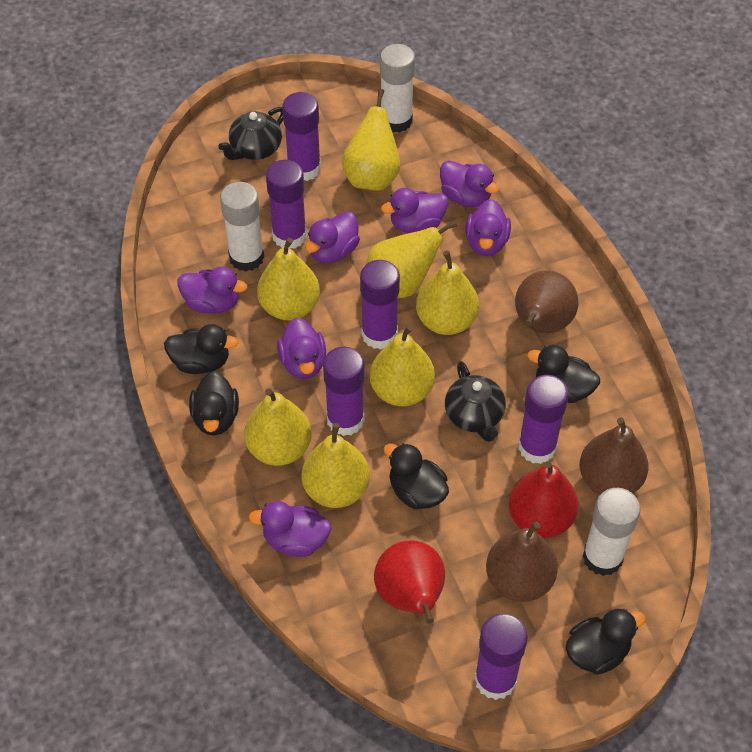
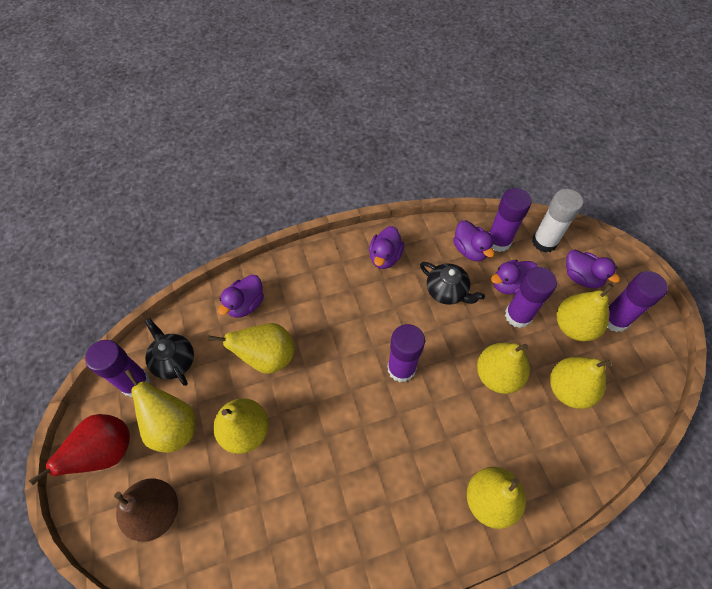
black duck: [164,324,239,374] [189,371,239,435] [383,443,449,509] [527,345,600,403] [566,608,646,675] = 5 -> none = 0
brown pear: [486,522,558,602] [515,270,578,334] [580,418,649,495] = 3 -> [114,478,178,542] = 1
purple duck: [177,266,247,314] [249,501,332,557] [277,318,326,379] [305,211,360,263] [381,188,448,233] [440,160,499,207] [465,199,511,256] = 7 -> [218,274,264,318] [369,226,404,269] [453,220,495,261] [491,260,538,295] [566,249,620,289] = 5
purple glue stick: [266,160,307,249] [282,92,321,181] [323,347,365,436] [360,260,400,349] [474,613,528,700] [518,375,569,464] = 6 -> [85,340,150,397] [387,324,425,382] [489,188,532,252] [505,267,557,328] [607,271,668,332] = 5
red pear: [374,540,445,624] [508,461,579,538] = 2 -> [29,414,130,485] = 1
white glue stick: [220,182,264,271] [380,44,415,133] [582,488,641,576] = 3 -> [532,189,583,253] = 1

